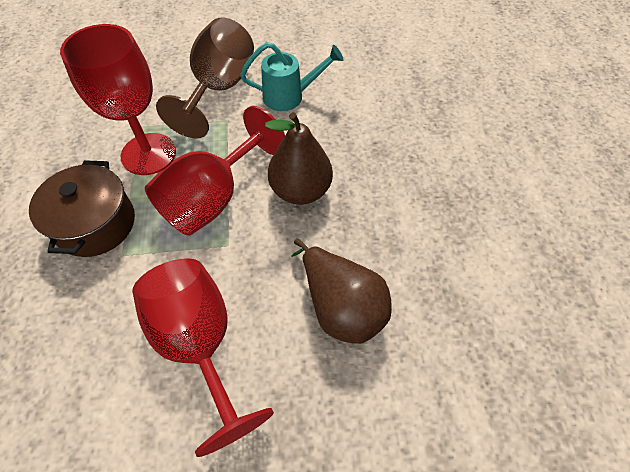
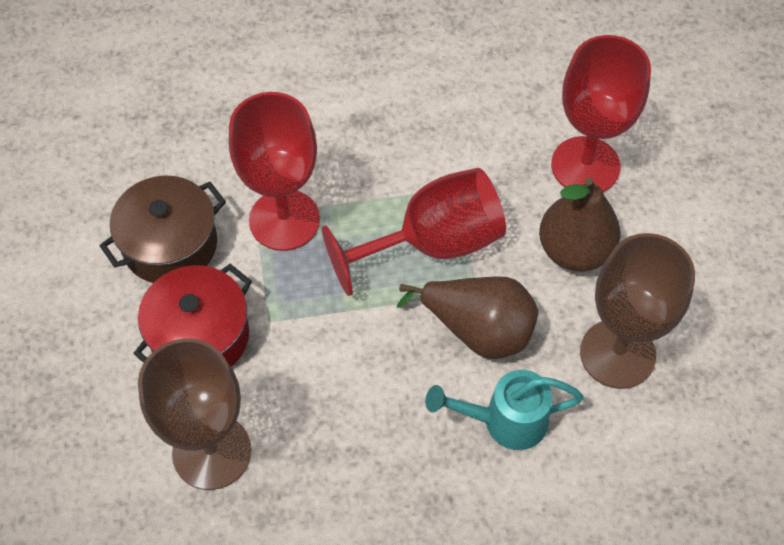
brown goblet: [156,18,254,139] = 1 -> [138,338,251,490] [580,233,695,389] = 2
red pot: none = 0 -> [133,264,252,367] = 1

